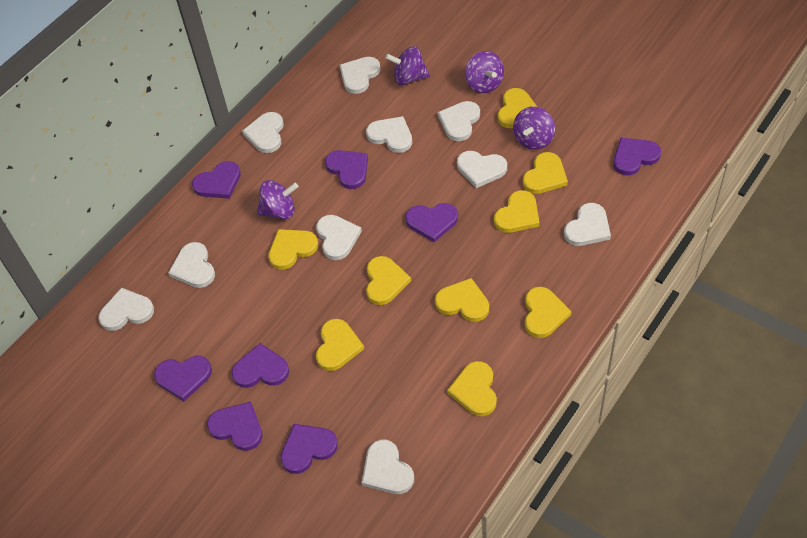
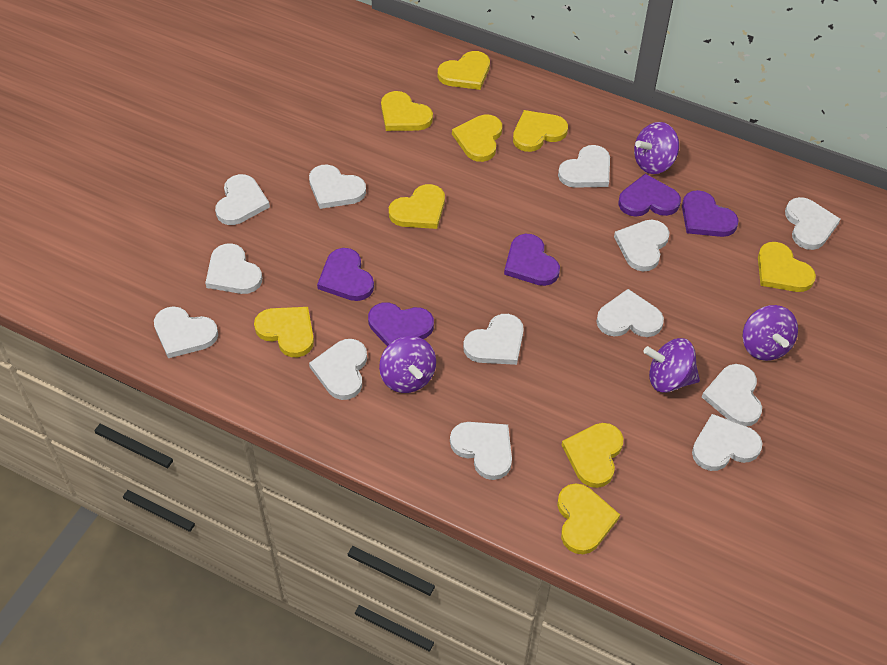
purple heart: [154,356,212,401] [192,161,241,199] [207,402,262,451] [231,343,289,388] [280,424,338,474] [325,150,368,189] [405,203,458,242] [613,138,661,175] = 8 -> [317,248,374,301] [368,302,434,346] [504,234,560,286] [618,174,681,217] [682,190,739,237] = 5
white heart: [98,288,154,331] [168,242,215,288] [242,112,284,153] [316,215,362,260] [340,57,381,94] [361,440,414,494] [366,116,412,153] [438,101,480,141] [457,151,507,188] [564,203,611,246] = 10 -> [154,306,218,358] [205,243,262,294] [215,174,270,225] [309,164,366,209] [309,339,367,400] [450,422,512,480] [463,314,524,365] [558,145,610,188] [596,289,664,337] [614,220,670,272] [692,414,763,471] [702,364,762,427] [785,197,841,250] = 13

